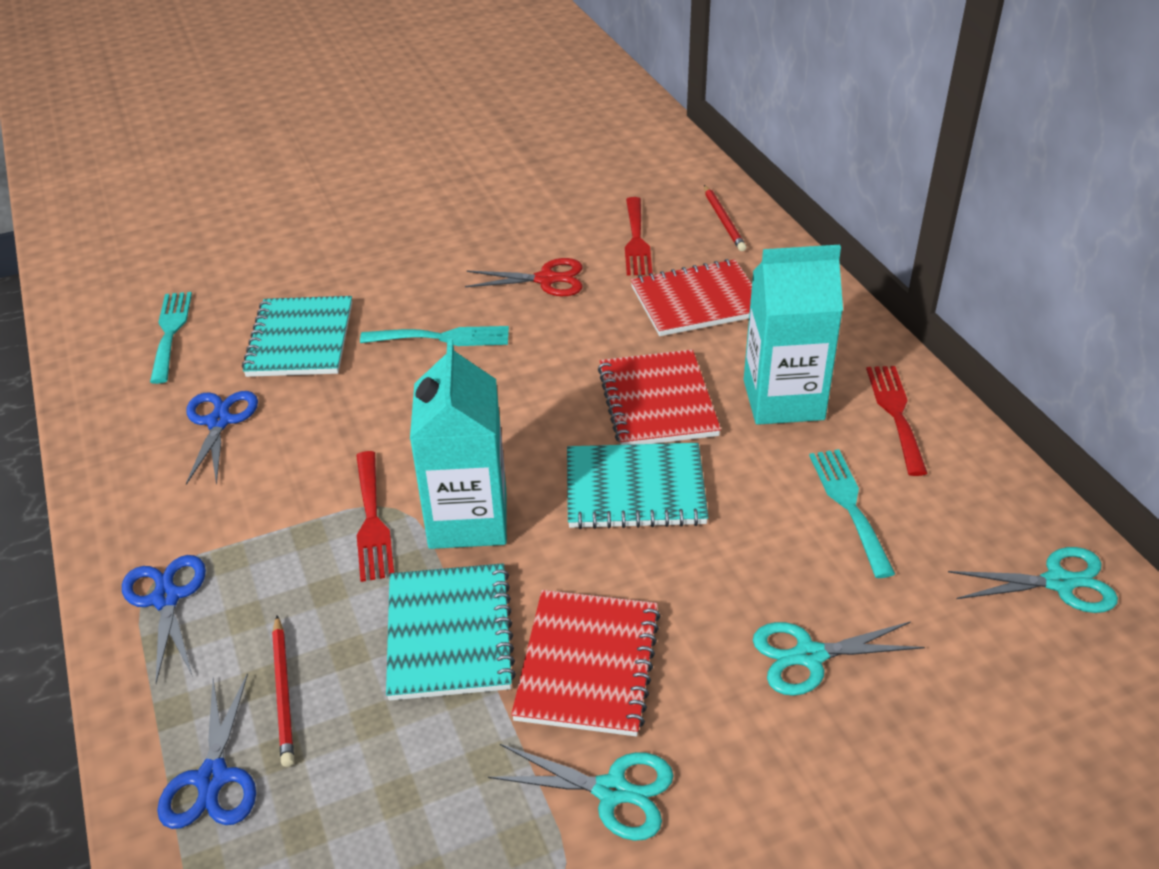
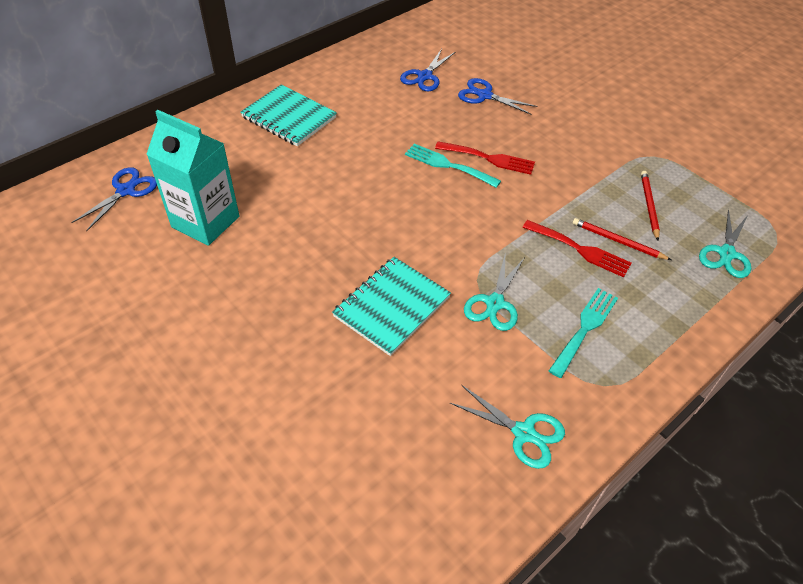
red fork: [356,451,394,582] [625,197,652,275] [866,366,928,476] = 3 -> [435,141,535,175] [522,220,632,277] = 2
red notebook: [511,590,660,736] [598,350,721,445] [631,259,752,336] = 3 -> none = 0
red scissors: [465,258,582,296] = 1 -> none = 0
turquoise carton: [410,338,507,549] [744,245,843,425] = 2 -> [146,110,239,246] = 1
turquoise fork: [150,292,192,384] [360,326,509,346] [809,449,895,578] = 3 -> [405,144,501,188] [549,288,618,378] = 2
turquoise notebook: [242,296,352,377] [386,563,516,701] [567,443,709,529] = 3 -> [240,84,337,146] [332,257,451,356] = 2

